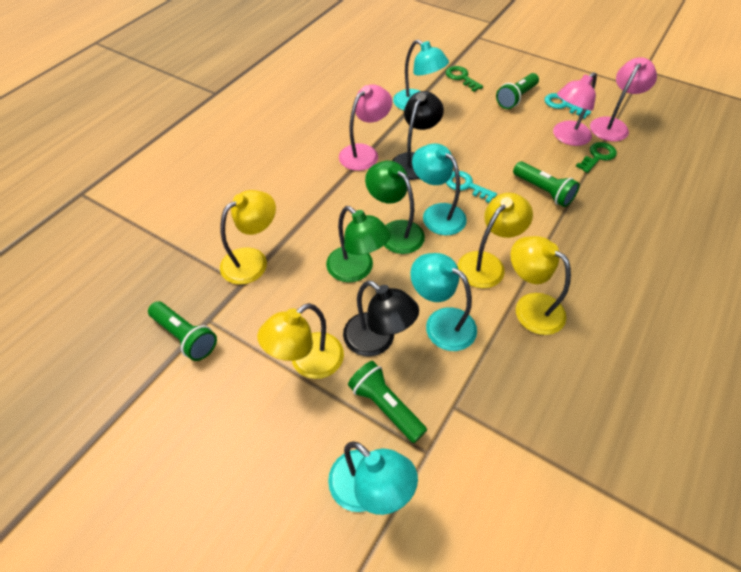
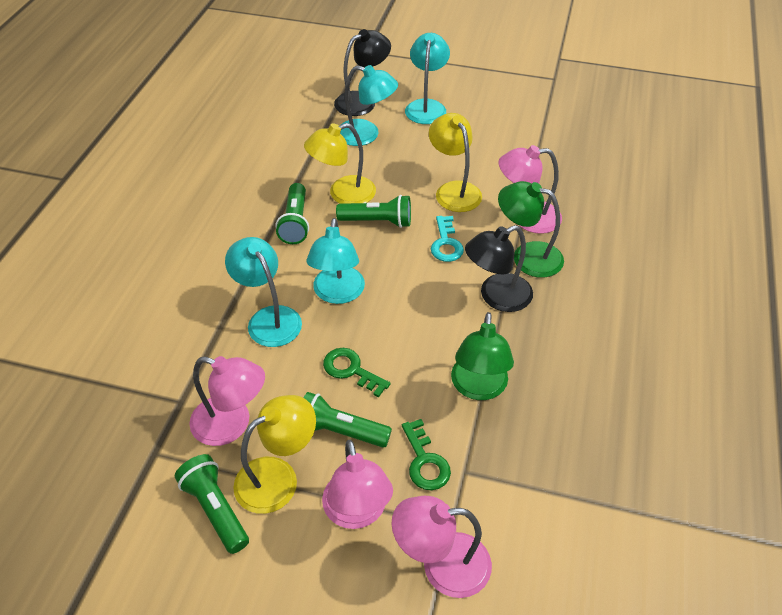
pink lamp: [339,84,392,171] [553,72,597,146] [590,57,657,141] = 3 -> [189,356,265,446] [322,440,393,529] [391,496,492,598] [498,145,562,234] = 4
turquoise key: [446,171,497,203] [545,93,591,119] = 2 -> [431,216,464,262] = 1
yellow lamp: [220,190,276,285] [257,303,344,379] [457,193,533,288] [511,236,571,335] = 4 -> [233,395,316,514] [304,123,376,204] [429,113,482,212] = 3

